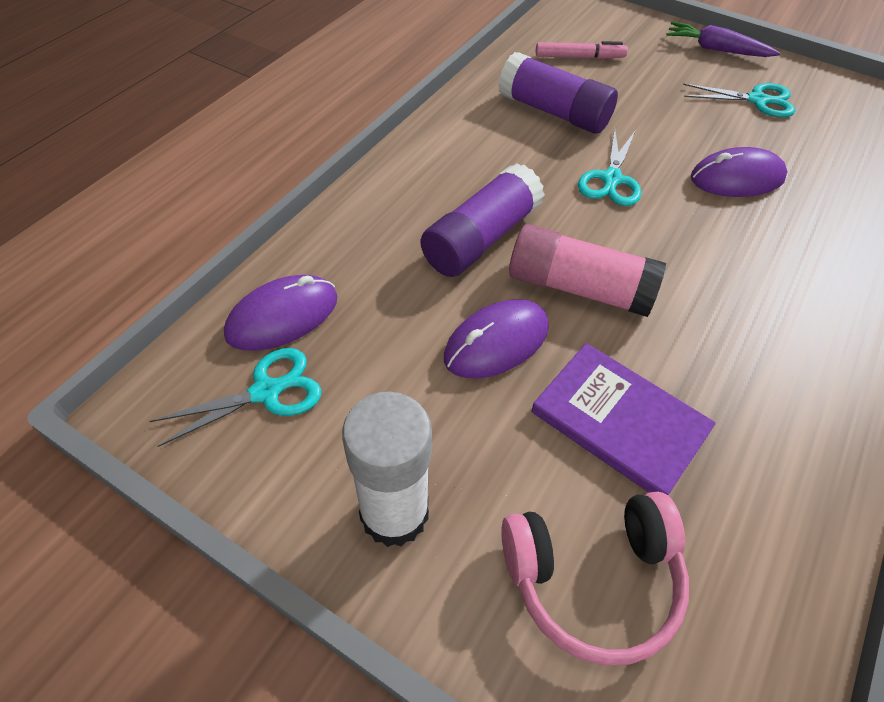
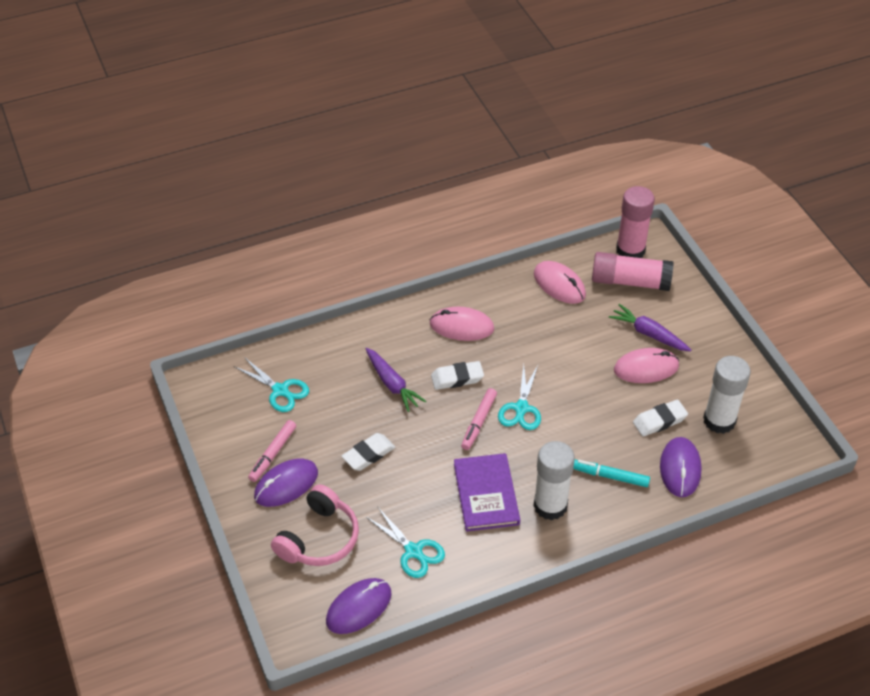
pink glue stick: [509,224,666,317] = 1 -> [592,252,674,291] [616,186,655,258] = 2
pink marker: [536,41,628,59] = 1 -> [248,420,296,482] [461,388,497,450] = 2
pink mouse: none = 0 -> [430,307,494,341] [534,261,586,304] [614,348,679,383] = 3
purple carrot: [666,22,781,57] = 1 -> [365,348,426,412] [609,304,691,351] = 2
purple glue stick: [421,163,545,277] [498,52,618,134] = 2 -> none = 0
turquoise marker: none = 0 -> [573,460,650,487] = 1
white eraser: none = 0 -> [342,433,395,471] [431,361,484,390] [633,400,688,437] = 3
white glue stick: [342,392,432,547] = 1 -> [534,441,575,520] [703,356,751,434] = 2

